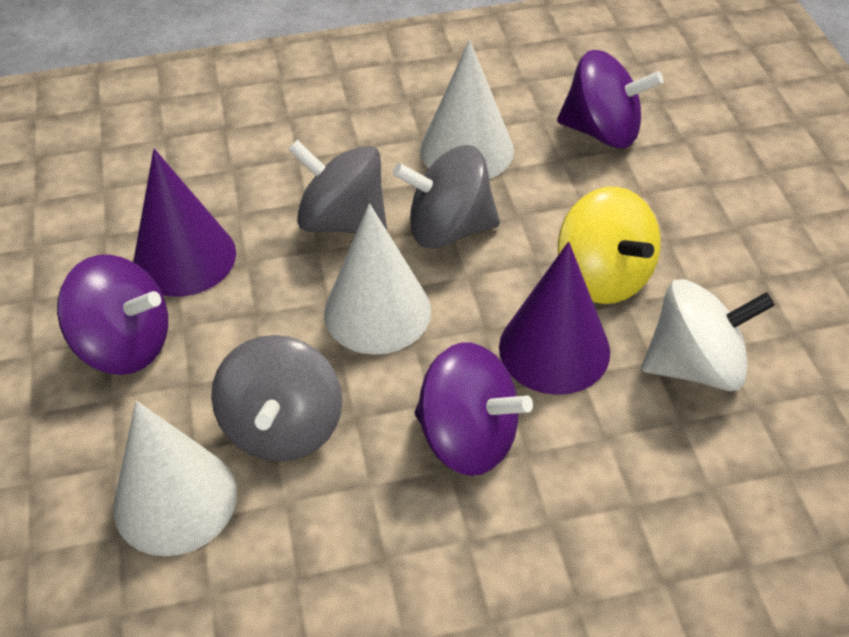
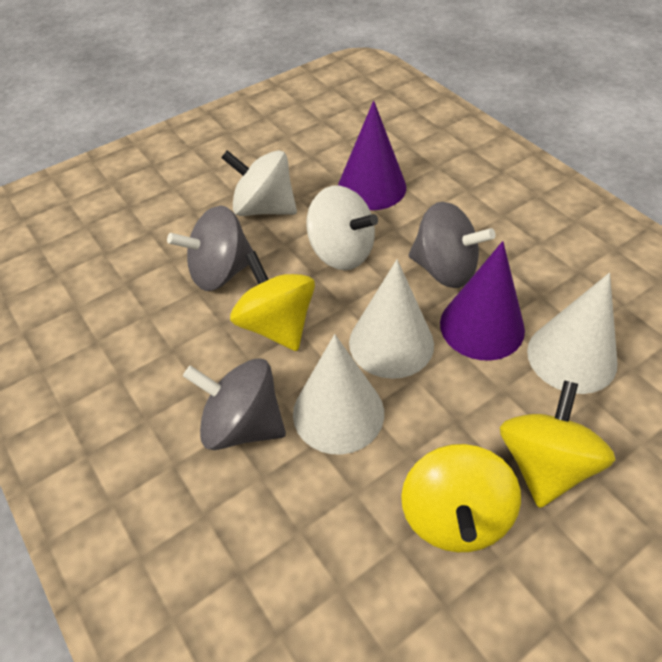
purple spinning top: [57,255,168,375] [415,343,533,476] [557,50,664,148] = 3 -> none = 0
white spinning top: [642,279,775,391] = 1 -> [221,150,297,216] [306,185,378,270] = 2
yellow spinning top: [558,187,661,304] = 1 -> [230,251,315,351] [401,444,521,552] [500,380,616,508] = 3

